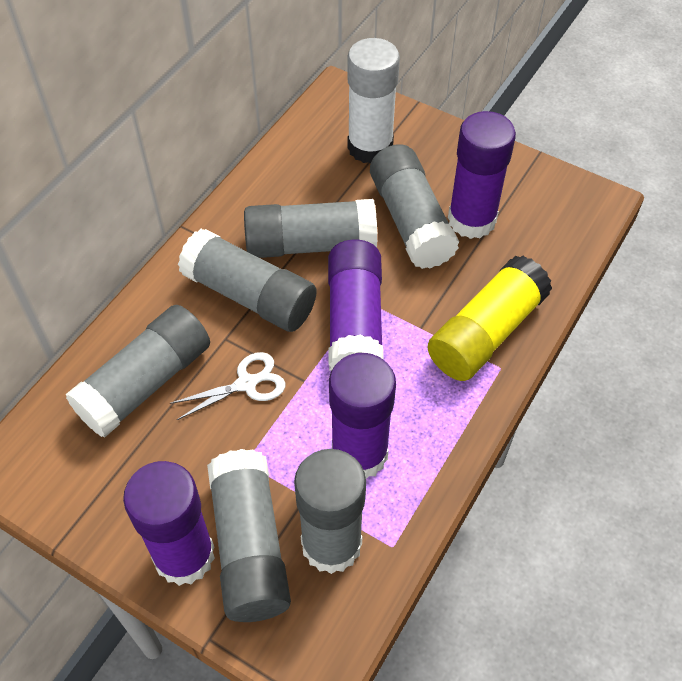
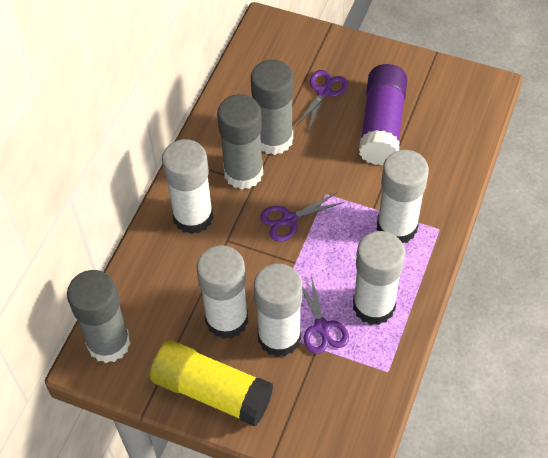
grey glue stick: [65,305,210,437] [178,229,317,332] [207,449,291,622] [244,199,377,258] [294,449,366,574] [370,144,459,269] = 6 -> [67,270,130,363] [217,94,263,190] [251,60,294,155] = 3
purple glue stick: [123,461,215,586] [328,240,384,371] [329,353,396,479] [448,111,516,239] = 4 -> [359,64,408,165] = 1
purple scissors: none = 0 -> [260,192,344,242] [296,70,348,131] [302,275,349,354] = 3
white glue stick: [347,38,400,163] = 1 -> [162,139,213,234] [196,245,248,339] [254,264,302,357] [353,231,405,325] [377,150,429,243] = 5
white scissors: [170,352,285,420] = 1 -> none = 0

